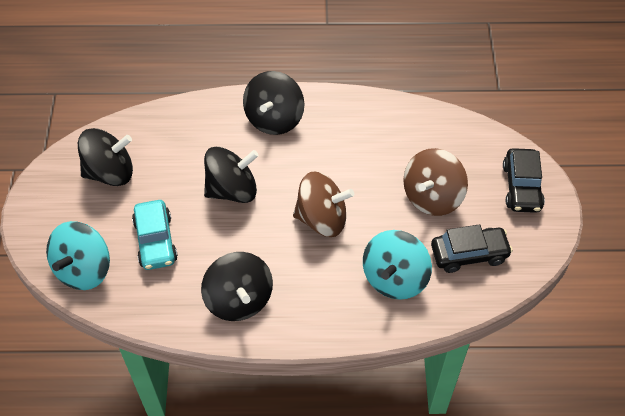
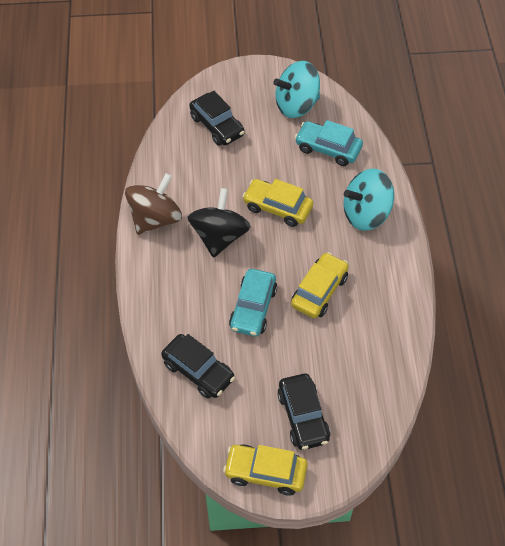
black car: [431,224,513,273] [503,148,545,213] = 2 -> [161,334,235,399] [189,91,245,146] [277,374,330,450] = 3
black spinning top: [78,128,133,186] [201,252,273,321] [204,147,259,203] [243,71,304,135] = 4 -> [188,188,251,258] = 1
brown spinning top: [293,172,354,237] [403,148,468,216] = 2 -> [125,173,182,235] = 1
turquoise car: [132,200,178,270] = 1 -> [229,269,277,336] [295,120,363,166] = 2
yellow car: none = 0 -> [223,445,308,495] [242,179,313,227] [291,252,349,318] = 3

